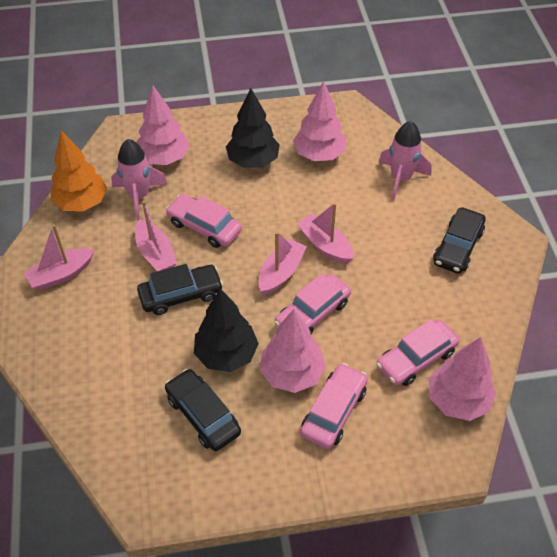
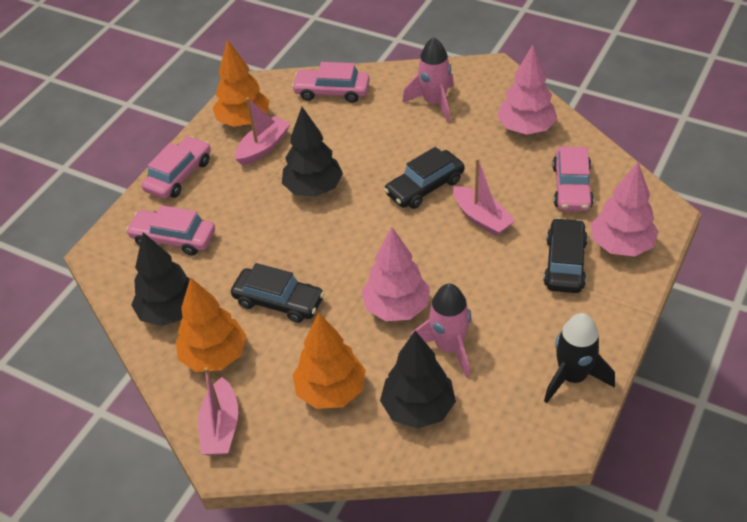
black rocket: none = 0 -> [544,313,615,403] = 1
black tree: [194,288,259,372] [226,88,280,168] = 2 -> [131,232,190,326] [282,107,343,197] [380,331,456,429] = 3
orange tree: [51,131,107,212] = 1 -> [176,277,247,372] [213,39,269,127] [293,313,366,409] = 3
pink boat: [24,224,94,290] [135,201,177,271] [258,232,307,295] [297,203,353,264] = 4 -> [198,367,238,455] [235,97,290,166] [453,158,516,236] = 3
pink tree: [137,85,190,165] [260,309,326,393] [293,81,346,161] [429,337,496,421] = 4 -> [361,227,430,321] [497,45,557,135] [591,162,658,257] = 3

